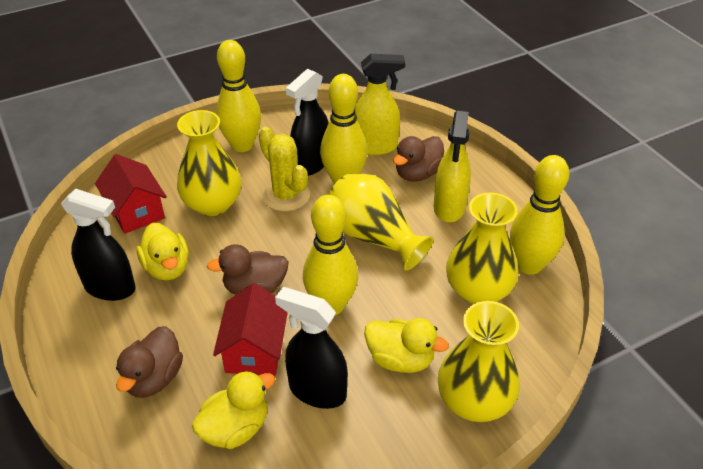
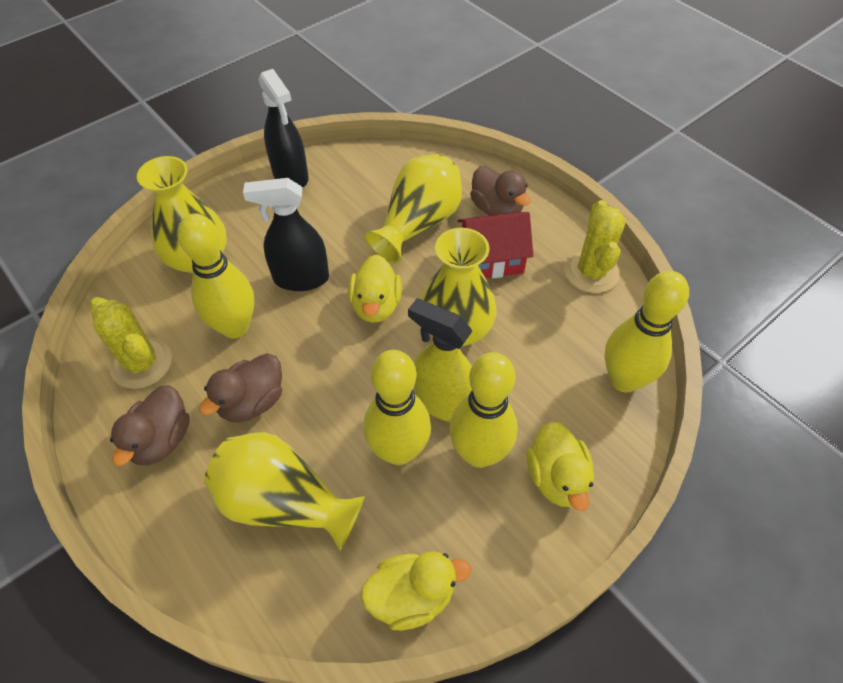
black spray bottle: [61,189,136,301] [275,287,348,409] [286,69,329,176] = 3 -> [243,178,329,291] [258,69,309,187] = 2
red house: [95,154,167,234] [213,283,288,376] = 2 -> [458,212,533,278] = 1
yellow cactus: [259,127,310,211] = 1 -> [89,297,172,389] [564,200,626,293] = 2
yellow spray bottle: [354,54,405,155] [434,111,471,222] = 2 -> [408,298,472,422] = 1

